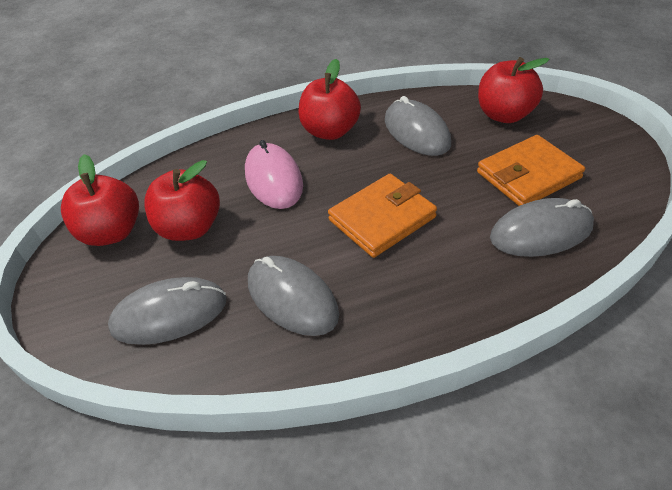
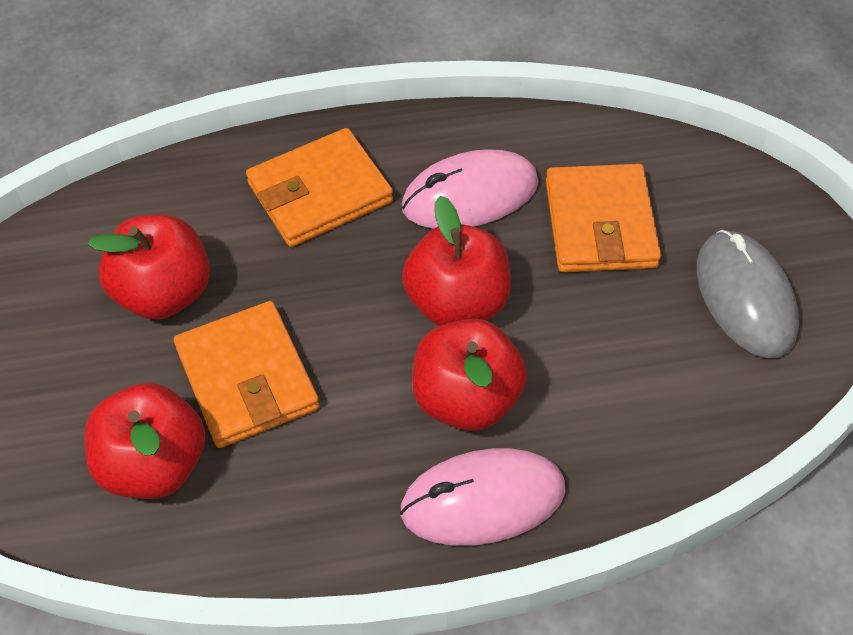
grey mouse: [108,277,227,345] [248,256,339,336] [385,96,451,156] [490,198,594,257] = 4 -> [697,230,799,358] = 1
orange wallet: [328,174,437,258] [477,135,585,206] = 2 -> [174,301,320,448] [246,128,393,247] [546,164,661,272] = 3
pink mouse: [245,140,303,209] = 1 -> [400,448,566,546] [401,149,539,229] = 2

